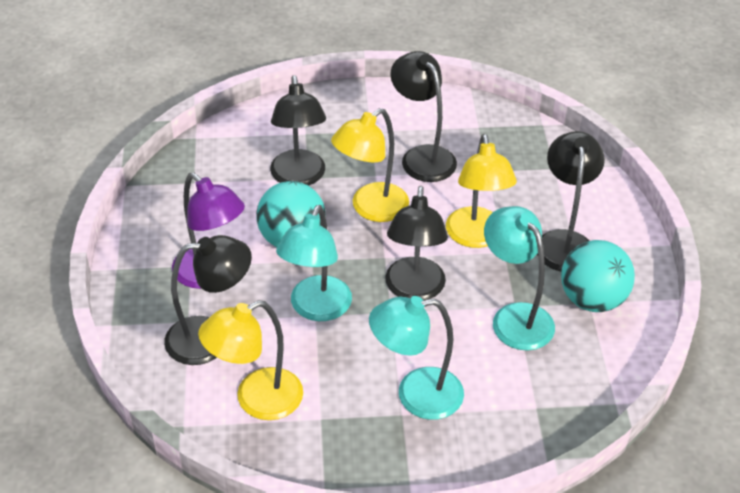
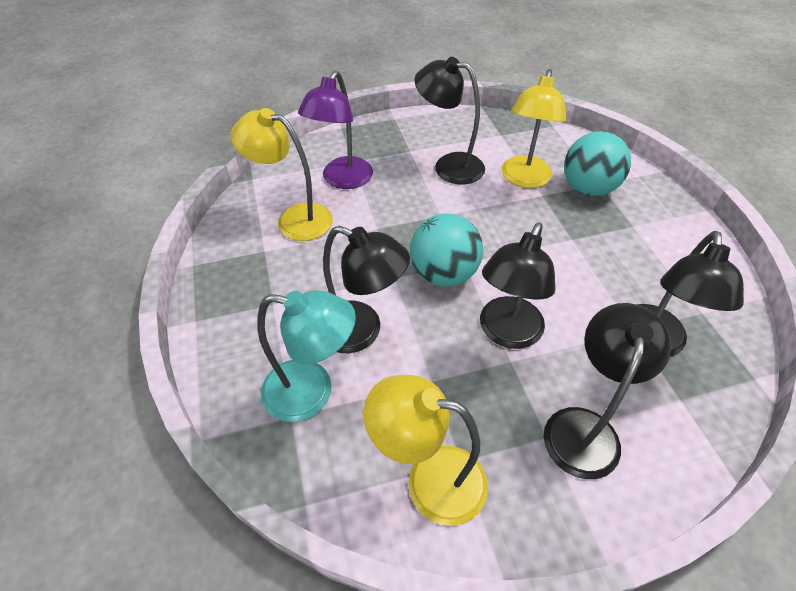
turquoise lamp: [276,205,352,321] [369,296,464,420] [484,206,555,351] = 3 -> [257,290,356,422] = 1

